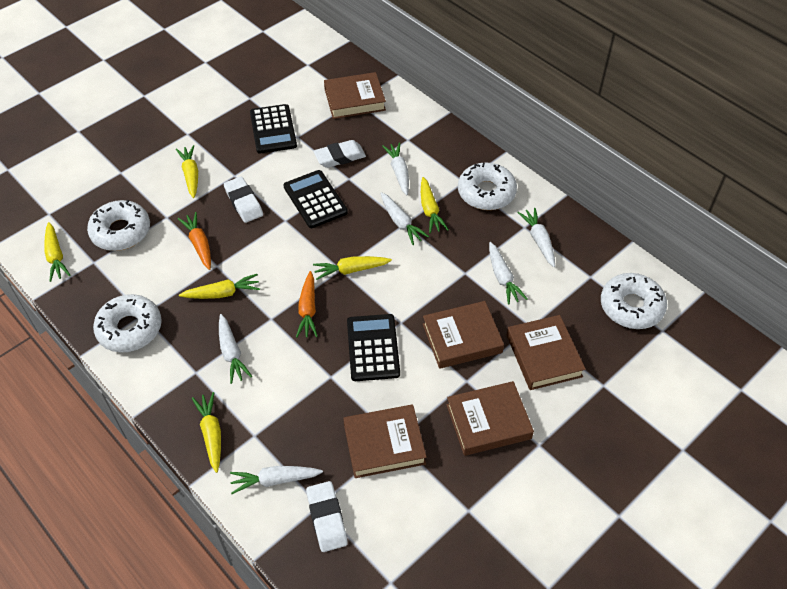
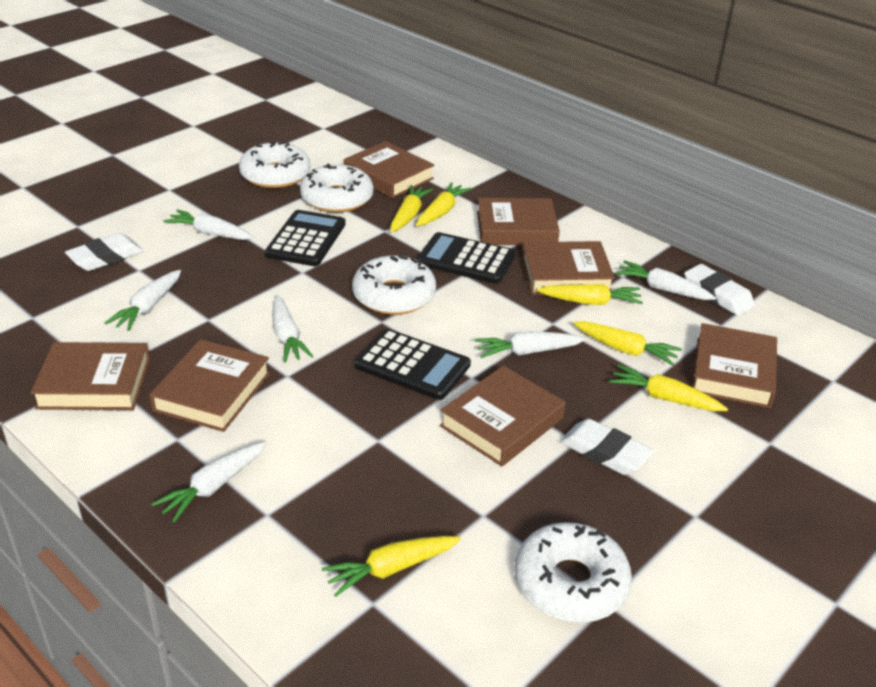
brown book: [324,72,386,119] [343,405,427,478] [423,301,504,369] [446,381,534,456] [507,315,586,390] = 5 -> [31,342,150,410] [149,339,270,432] [344,141,434,199] [440,366,566,466] [477,198,560,245] [522,241,615,295] [692,323,777,408] = 7
orange carrot: [178,212,211,270] [296,271,318,338] = 2 -> none = 0

